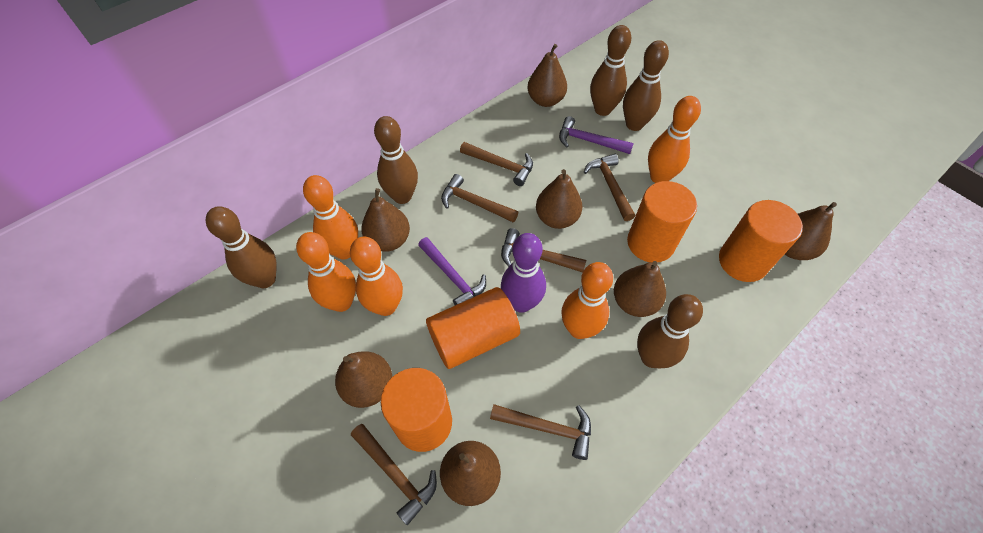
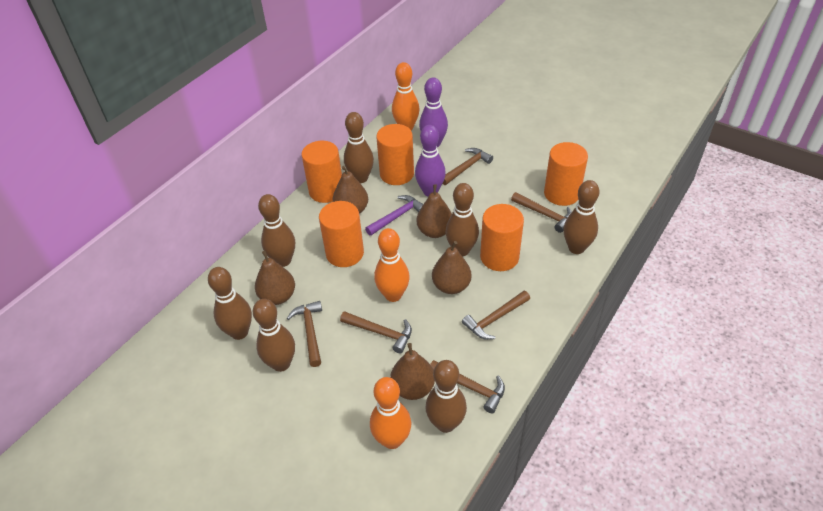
brown bowling pin: [206,206,277,288] [374,116,418,204] [590,25,631,116] [623,40,669,131] [637,294,703,369] = 5 -> [208,267,252,340] [253,299,295,372] [258,194,295,267] [344,112,374,183] [425,360,467,433] [445,183,479,256] [564,180,599,254] = 7
brown pear: [335,351,392,408] [361,188,410,252] [440,441,501,506] [527,44,567,107] [536,169,583,229] [614,261,666,317] [785,202,837,260] = 7 -> [255,251,295,305] [333,166,368,214] [390,343,435,400] [417,184,452,238] [432,241,472,294] = 5
orange bowling pin: [296,232,356,312] [303,175,358,260] [350,237,403,316] [561,262,613,339] [648,96,701,183] = 5 -> [370,377,411,449] [374,228,410,302] [392,62,420,131] = 3
orange cylinder: [381,368,452,452] [426,287,520,369] [627,181,697,263] [719,200,803,282] = 4 -> [301,141,342,203] [319,201,364,267] [376,124,414,185] [480,204,524,271] [544,142,588,206] = 5
purple bowling pin: [501,233,546,313] = 1 -> [415,125,446,197] [419,77,448,147] = 2
purple hammer: [418,237,486,305] [559,116,634,154] = 2 -> [365,195,423,236] = 1

